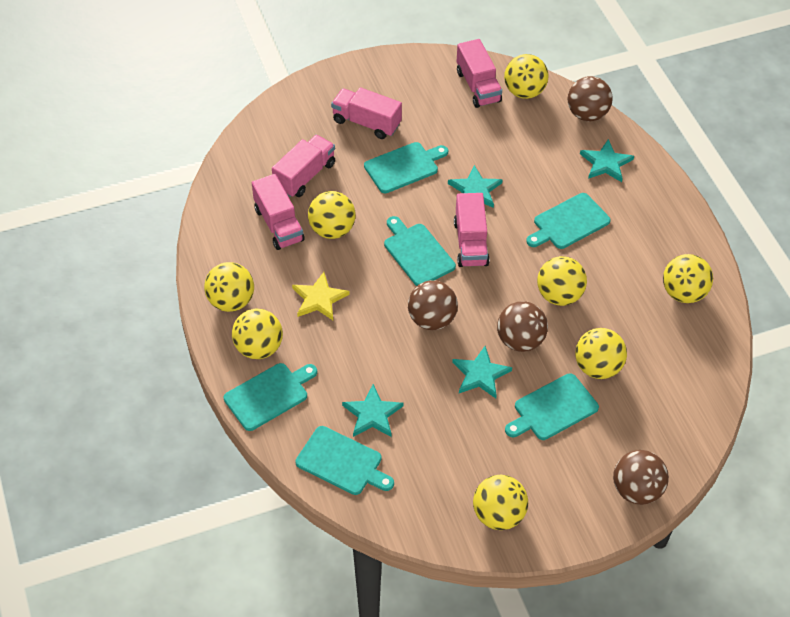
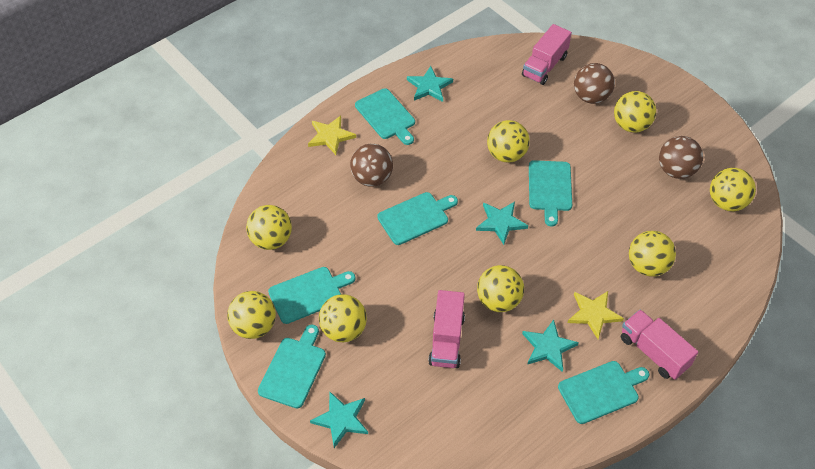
brown ball: [408,280,458,330] [497,301,548,352] [568,76,613,121] [613,450,669,505] = 4 -> [350,144,393,187] [574,63,615,104] [659,136,703,179] = 3
pink truck: [252,174,305,250] [272,135,335,197] [331,87,402,139] [454,193,490,267] [457,39,502,108] = 5 -> [428,290,465,368] [522,24,572,85] [621,310,698,380] = 3
yellow star: [292,272,350,320] = 1 -> [308,116,356,155] [568,291,624,339] = 2

